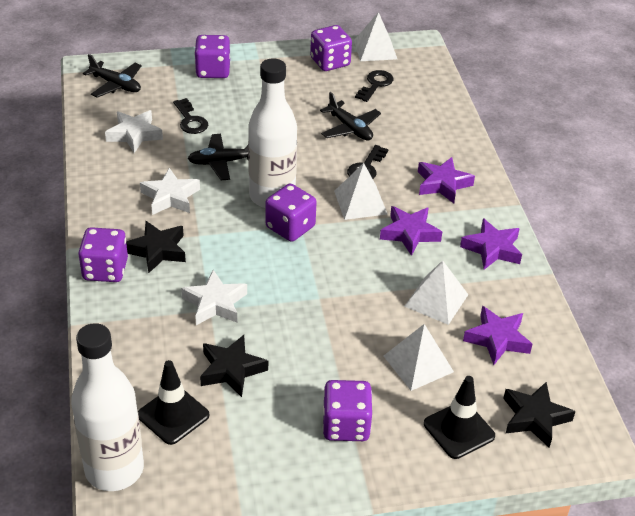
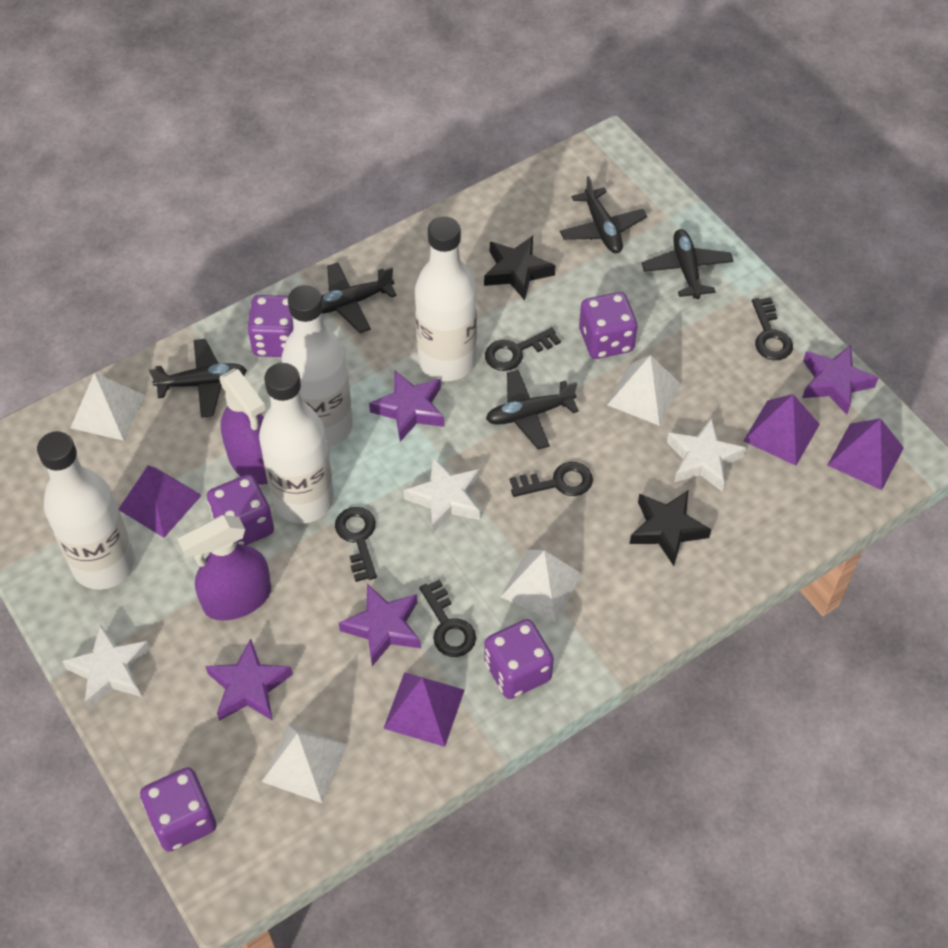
black key: [173,98,208,134] [347,145,389,179] [355,70,393,102] = 3 -> [335,507,377,582] [419,579,476,657] [485,327,561,371] [510,462,593,497] [752,297,793,360] = 5
black plane: [83,54,142,98] [188,134,248,180] [320,92,381,141] = 3 -> [149,339,247,418] [321,262,397,333] [486,370,579,450] [560,176,647,253] [642,229,734,299] = 5
black star: [126,221,186,273] [200,335,268,397] [503,382,576,447] = 3 -> [484,236,555,300] [629,491,711,566] = 2
black traffic cone: [138,360,209,445] [424,376,495,459] = 2 -> none = 0
purple pyramid: none = 0 -> [119,465,202,538] [383,672,465,747] [743,394,820,466] [828,418,904,490] = 4
purple spray bottle: none = 0 -> [177,515,271,621] [219,369,268,485] = 2
white bottle: [71,323,144,491] [248,58,297,208] = 2 -> [37,431,135,590] [259,363,334,524] [281,285,353,448] [415,216,477,381] = 4

